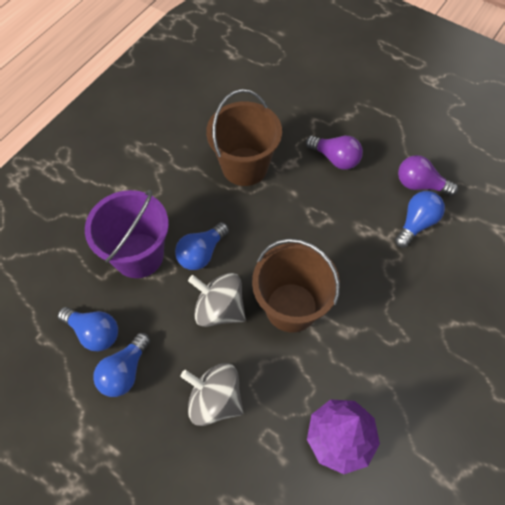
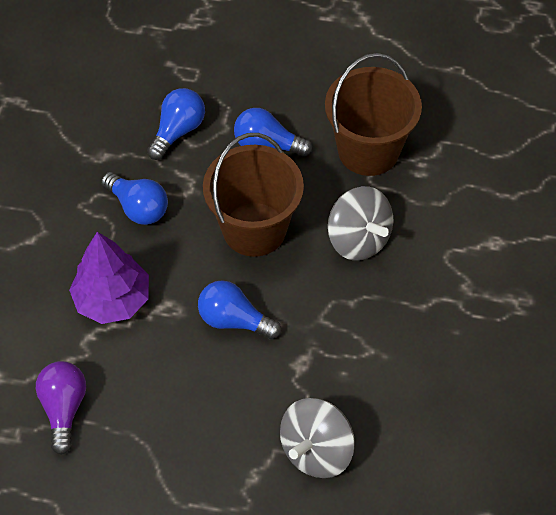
purple bucket: [85,190,169,278] = 1 -> none = 0
purple light bulb: [306,135,363,170] [398,155,458,196] = 2 -> [36,361,86,455] = 1

